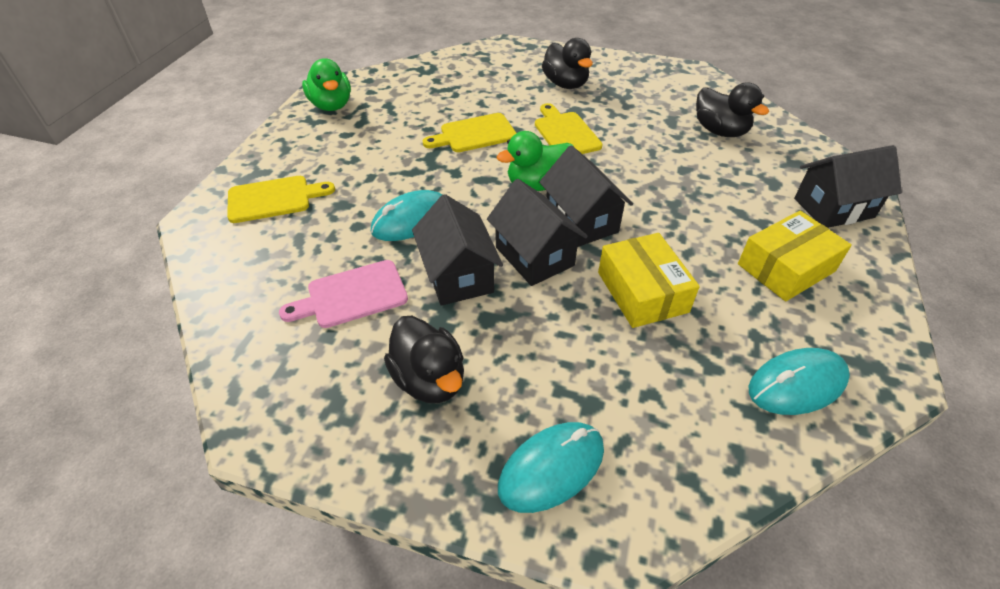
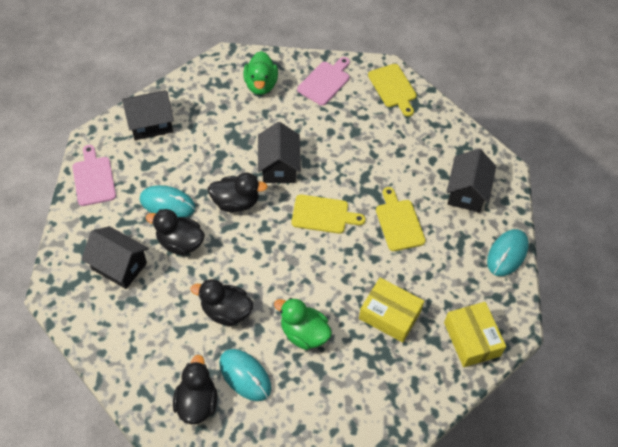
black duck: [384,316,464,403] [542,38,593,89] [696,82,769,137] = 3 -> [146,209,205,255] [173,355,217,424] [191,279,253,326] [208,173,268,212] = 4
pink cutting board: [279,260,408,328] = 1 -> [73,145,116,206] [297,57,350,106] = 2

